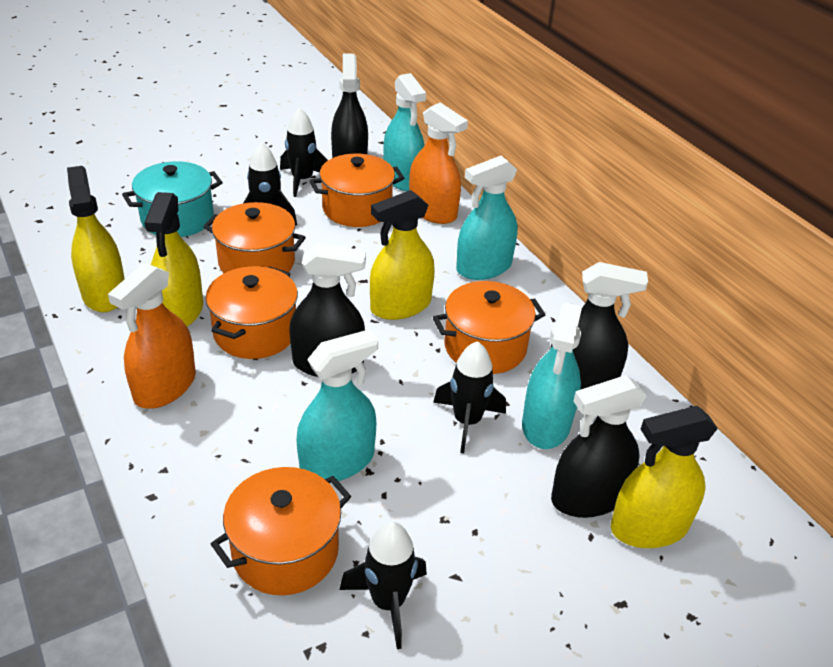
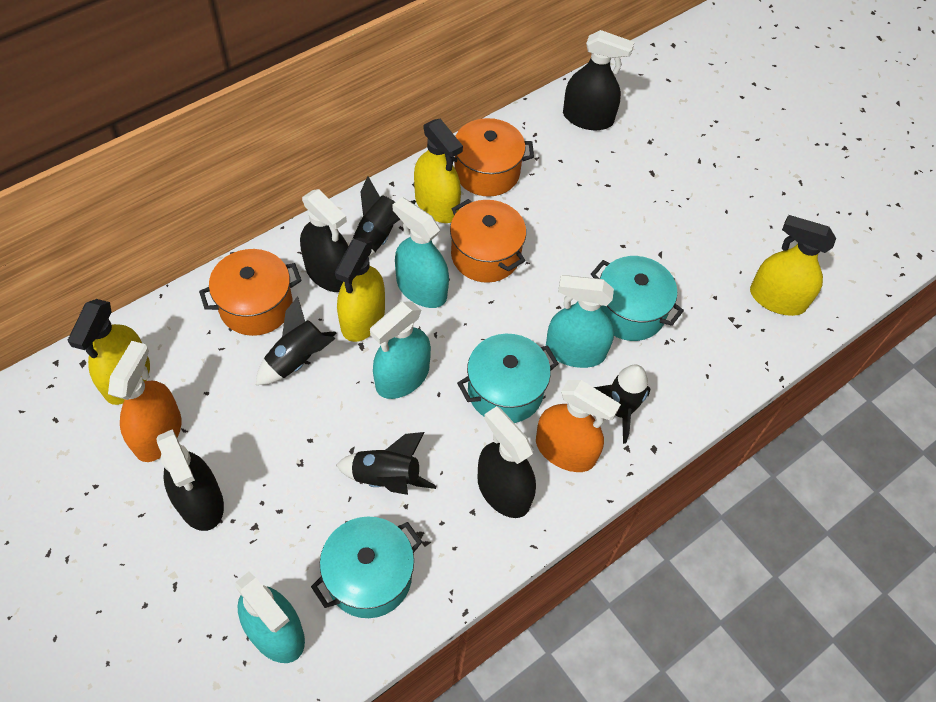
orange pot: [203,202,306,273] [205,266,298,359] [211,467,351,595] [310,154,404,227] [433,281,546,374] = 5 -> [199,249,302,336] [450,199,526,283] [452,118,534,197] = 3
turquoise pot: [122,161,223,237] = 1 -> [311,516,422,618] [457,334,559,423] [591,256,684,341] = 3

